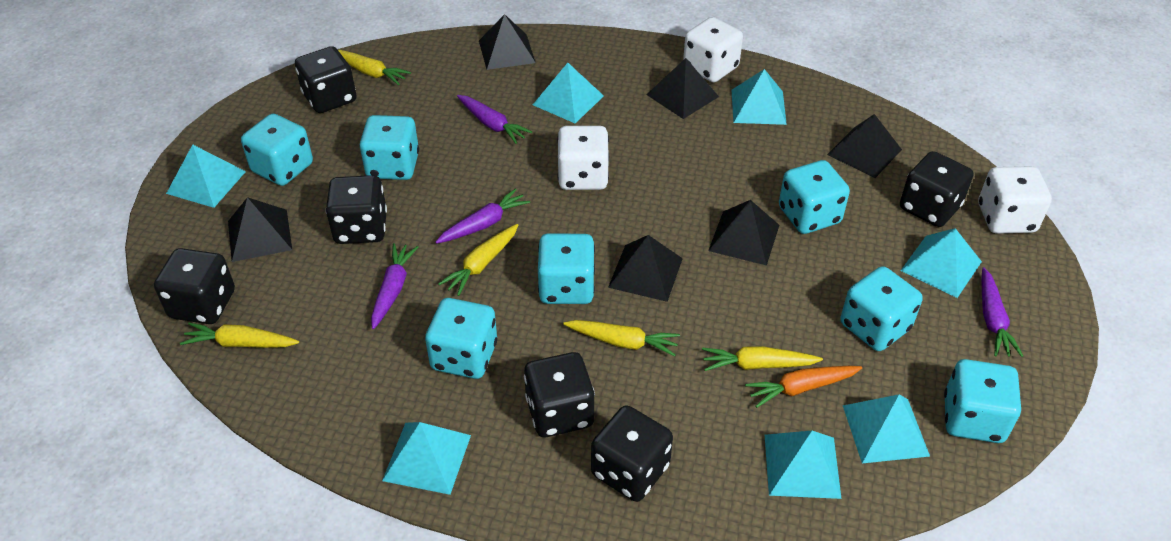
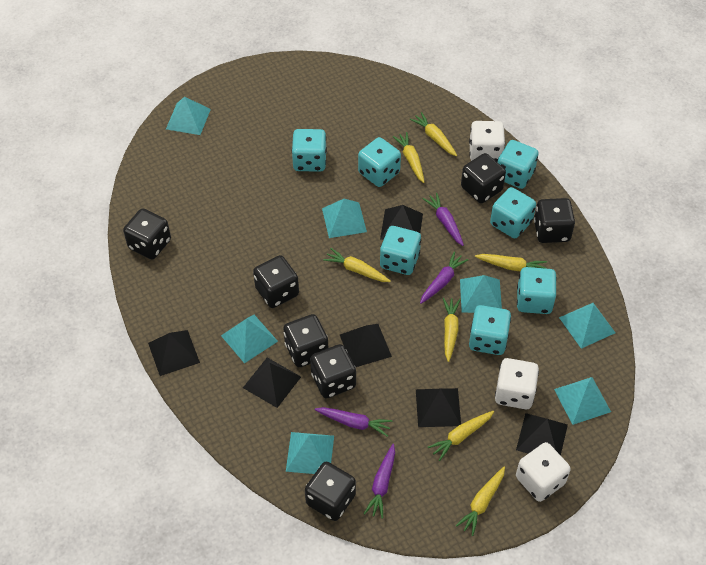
black dice: [154,248,235,324] [295,46,357,113] [326,175,387,244] [524,352,595,437] [591,405,673,502] [900,151,973,227] = 6 -> [123,208,171,259] [253,255,299,308] [283,314,328,367] [305,462,356,521] [310,344,356,398] [461,153,506,203] [534,198,575,243] = 7
orange carrot: [745,366,862,408] = 1 -> none = 0
yellow carrot: [180,323,299,348] [338,50,411,85] [438,224,518,296] [563,320,680,356] [702,346,823,371] = 5 -> [323,248,391,282] [392,132,424,183] [410,112,457,156] [428,411,494,461] [443,298,461,362] [455,467,505,536] [475,254,547,271] = 7

